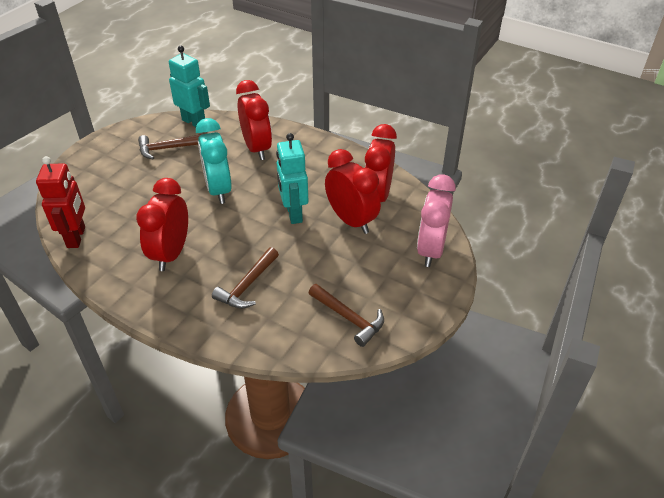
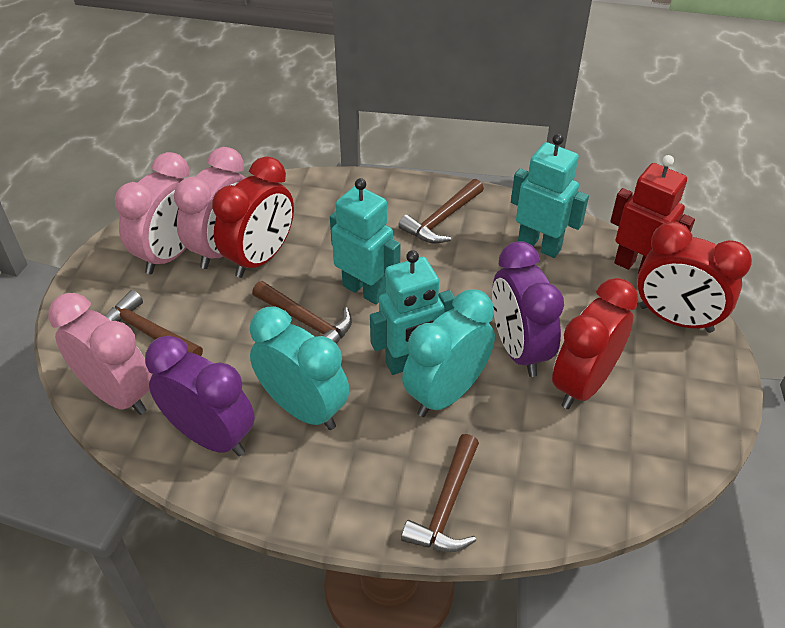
brown hammer: [138,134,203,159] [212,247,279,309] [308,284,384,347] = 3 -> [105,290,203,356] [252,281,352,344] [398,179,484,244] [401,434,479,552] = 4
pink clock: [417,174,456,267] = 1 -> [48,293,152,415] [115,152,189,274] [174,147,245,269] = 3
purple clock: none = 0 -> [145,336,255,456] [492,241,564,377] = 2
red clock: [136,178,188,271] [236,80,272,160] [325,149,381,234] [365,124,397,202] = 4 -> [212,156,294,278] [552,278,638,409] [637,222,752,333] = 3
turquoise clock: [196,118,232,204] = 1 -> [250,307,349,430] [402,289,495,417] = 2
turquoise robot: [169,46,210,127] [276,133,308,224] = 2 -> [330,178,400,305] [370,250,455,375] [511,134,589,258] = 3

